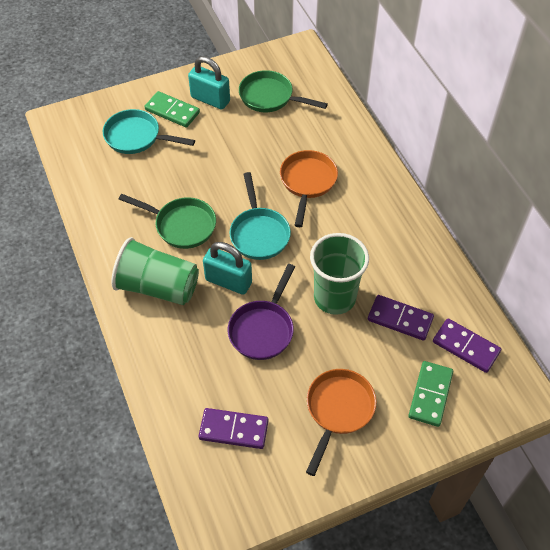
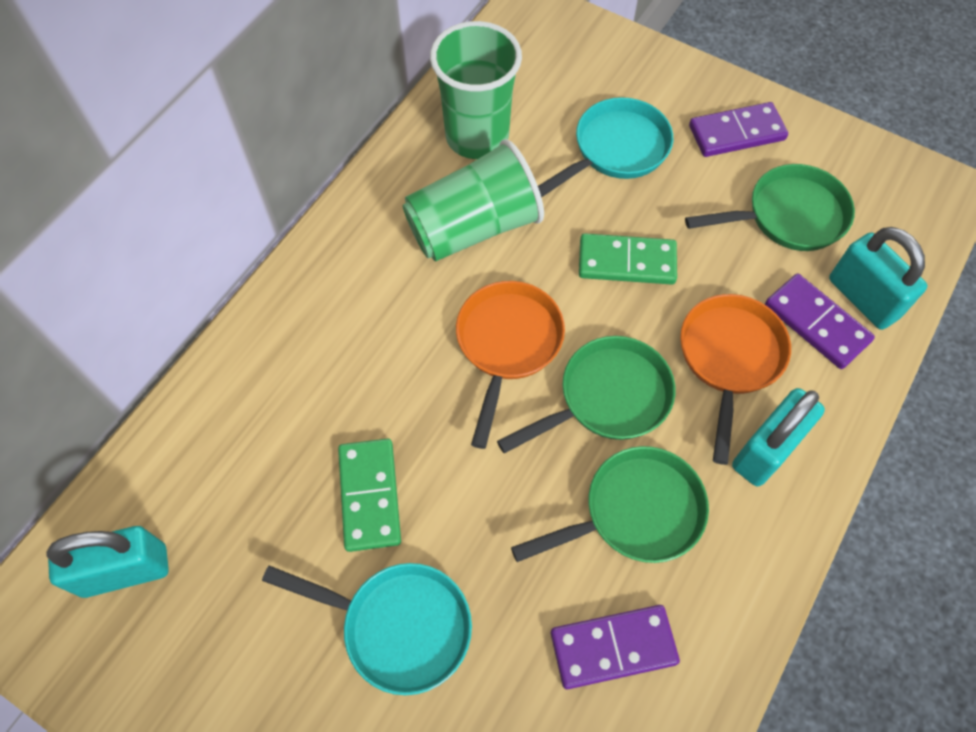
green pan: [119,194,216,249] [239,70,328,112] = 2 -> [497,336,675,453] [511,446,709,563] [685,164,855,251] = 3
purple pan: [228,264,295,360] = 1 -> none = 0
turquoise padlock: [188,56,230,110] [203,242,252,295] = 2 -> [46,526,169,598] [732,388,825,486] [829,227,927,330] = 3

